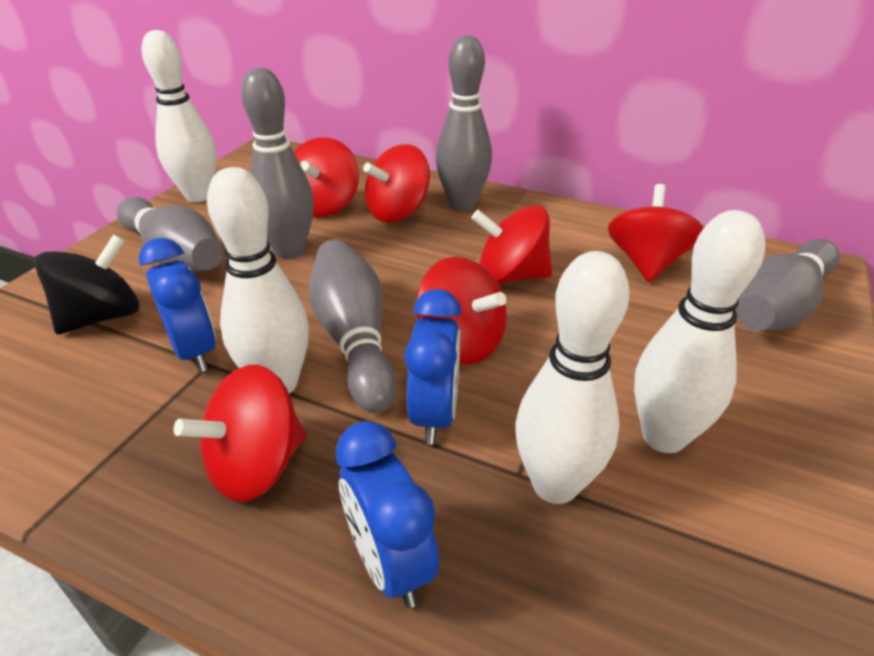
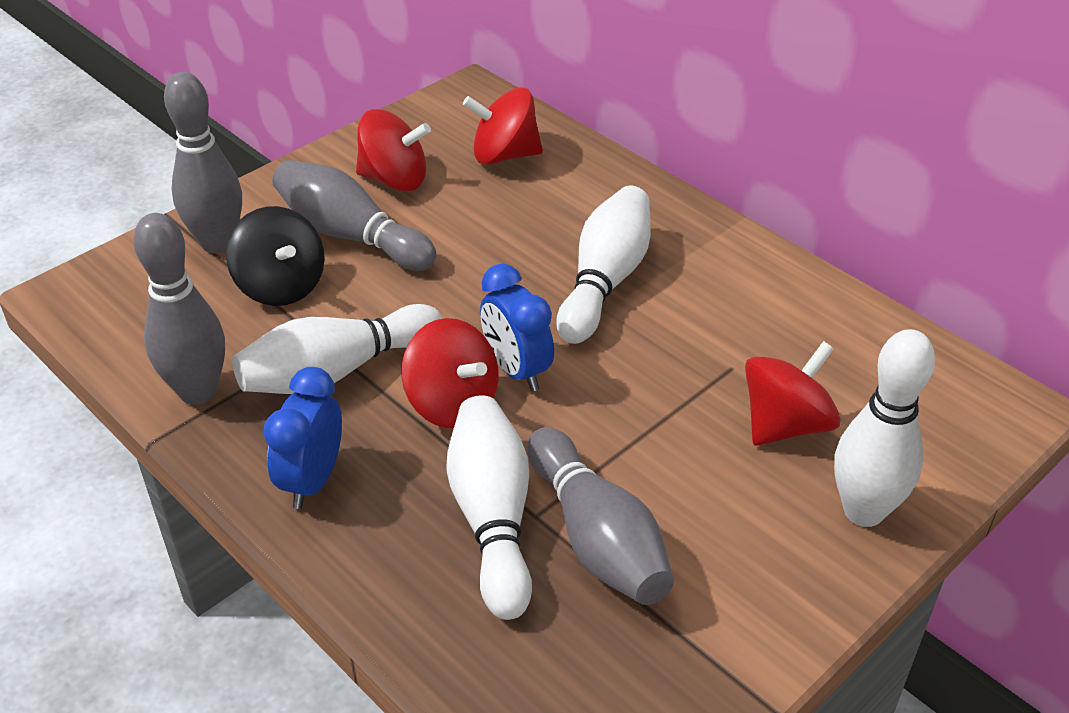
blue clock: [139,238,216,372] [336,421,439,608] [405,289,462,445] = 3 -> [263,367,342,509] [480,264,554,391] = 2
grey bowling pin: [117,197,223,272] [241,67,314,259] [309,239,397,413] [436,35,492,210] [736,239,840,331] = 5 -> [133,213,225,405] [164,72,242,254] [272,160,437,271] [527,427,674,605] = 4
red spinning top: [174,365,306,502] [294,137,359,217] [363,144,430,223] [416,257,507,364] [471,205,552,284] [608,184,703,282] = 6 -> [356,109,431,191] [401,318,499,428] [463,87,543,165] [745,341,841,446] = 4

